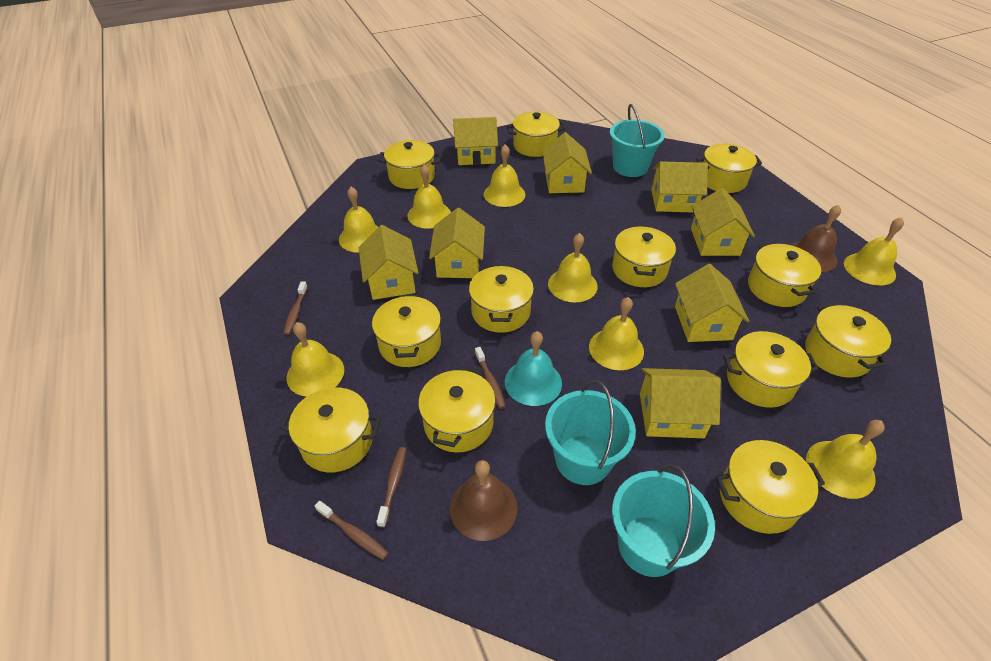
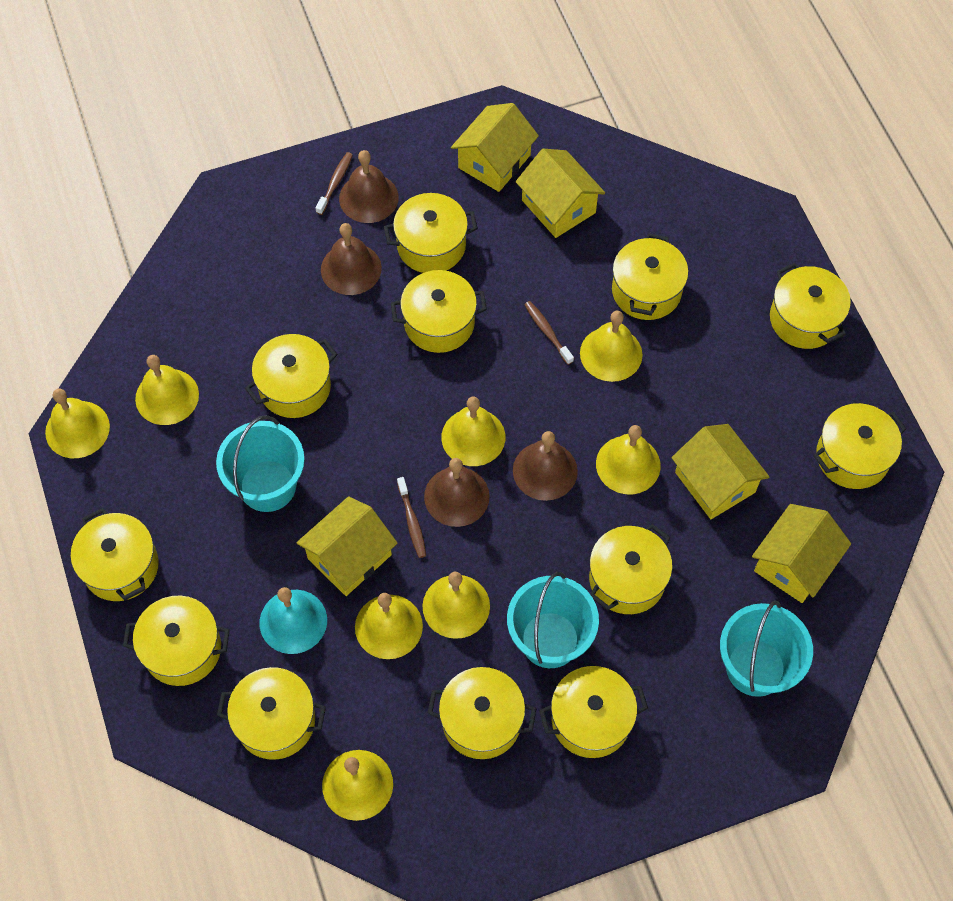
brown bell: [450,460,518,541] [792,205,841,272] = 2 -> [321,223,382,295] [339,150,399,223] [424,458,490,527] [513,431,578,501] = 4
brown toothbrush: [283,281,308,335] [315,501,388,560] [376,447,406,528] [475,347,506,409] = 4 -> [316,152,353,215] [397,477,426,558] [524,301,574,365] = 3
yellow house: [358,225,418,300] [429,208,485,278] [453,117,498,165] [542,132,592,193] [640,368,721,438] [651,161,708,213] [675,264,749,342] [691,188,755,256] = 8 -> [296,496,398,596] [451,103,539,192] [516,149,605,238] [671,424,769,519] [752,504,851,603] = 5

